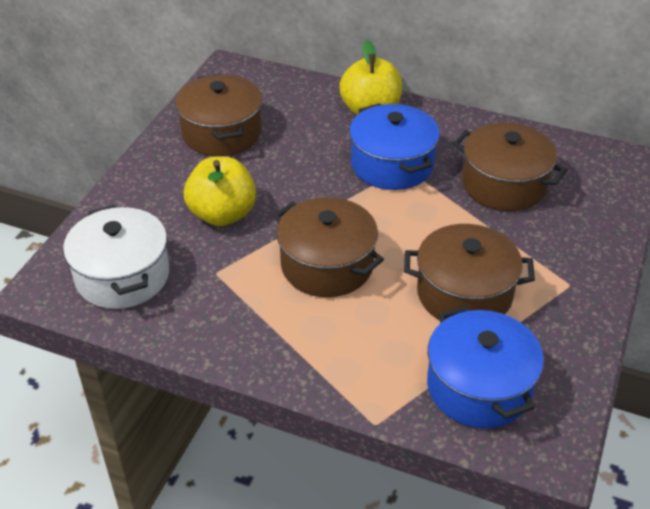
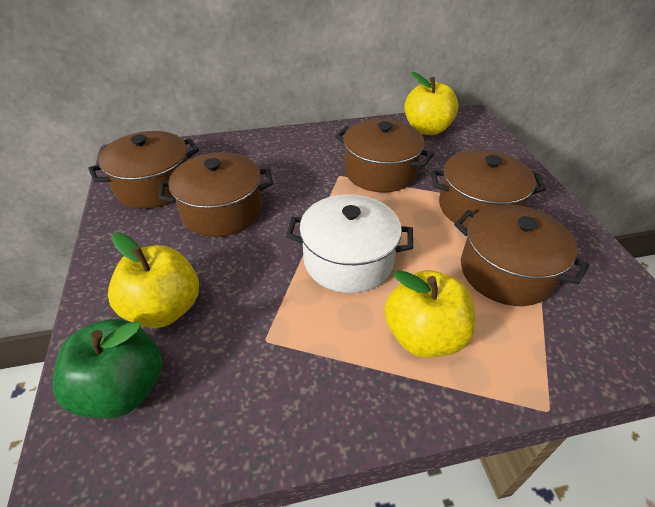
blue pot: [349,103,440,190] [427,305,544,428] = 2 -> none = 0
brown pot: [175,74,262,156] [273,197,384,297] [404,224,535,320] [453,122,567,211] = 4 -> [88,131,199,209] [159,152,273,237] [335,119,434,193] [431,150,546,229] [454,204,589,306] = 5
green apple: none = 0 -> [53,319,163,419] = 1
yellow apple: [184,157,256,226] [339,40,402,115] = 2 -> [108,233,199,328] [384,270,476,357] [404,72,459,135] = 3

